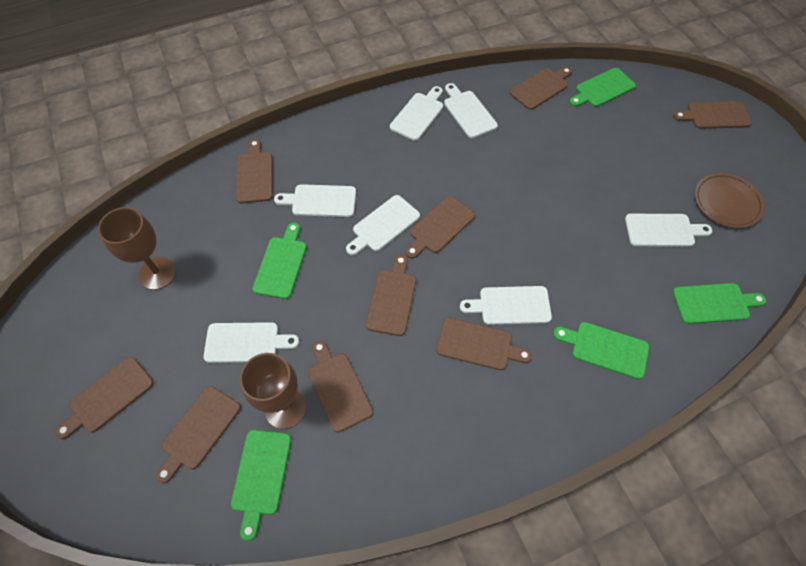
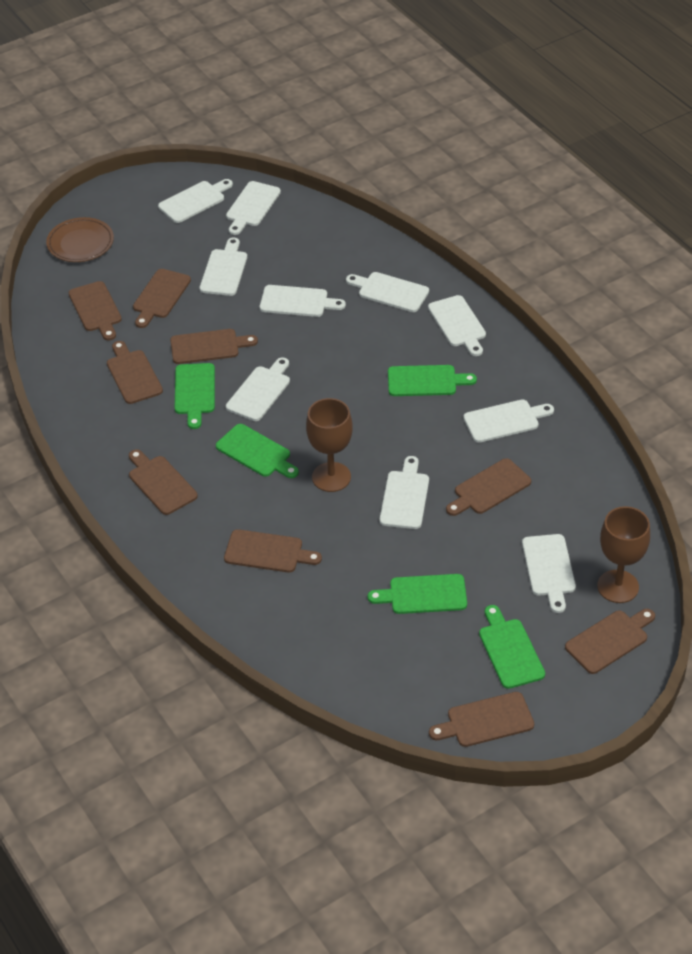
white cutting board: [203,322,299,363] [274,184,356,217] [346,195,420,255] [390,86,443,141] [444,83,498,138] [460,286,552,325] [625,214,712,247] = 7 -> [158,179,233,223] [200,238,247,296] [226,181,281,235] [226,357,290,421] [260,285,346,317] [346,272,429,312] [380,456,429,529] [428,295,486,356] [463,400,554,443] [522,534,576,613] = 10

